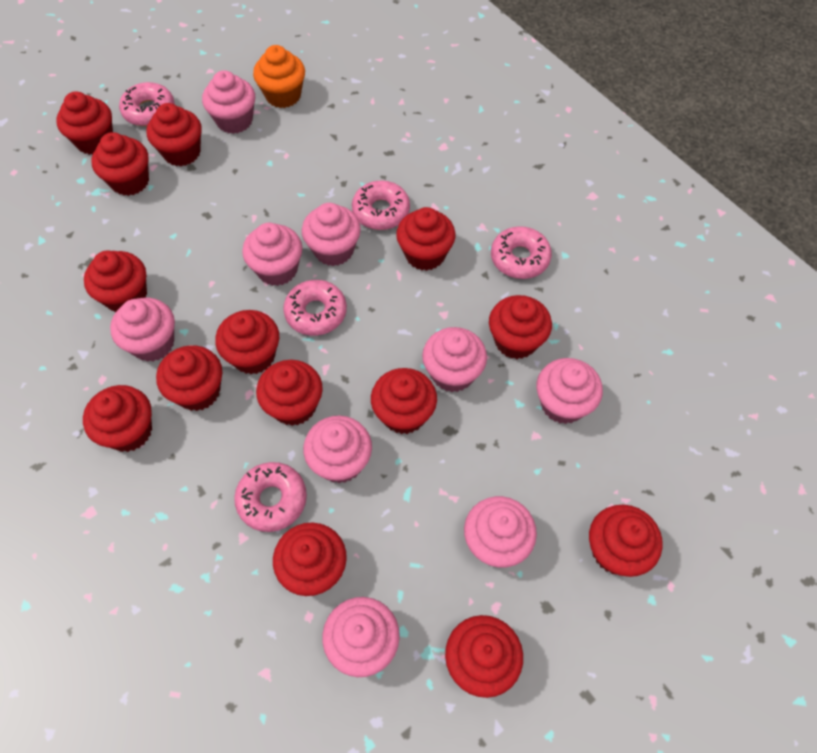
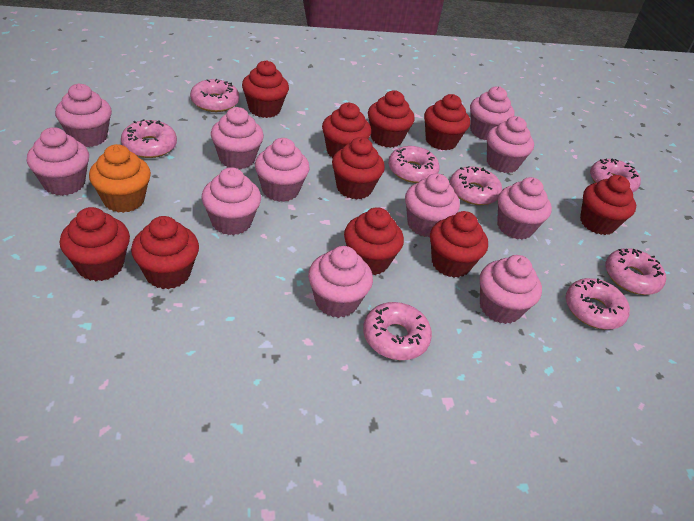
pink cupcake: [110,298,175,362] [202,70,255,134] [242,223,302,286] [302,203,361,266] [303,415,372,483] [322,597,400,677] [422,327,487,392] [464,496,537,567] [537,358,603,424] = 9 -> [27,127,89,196] [55,84,112,147] [201,167,261,235] [211,107,264,169] [255,138,310,202] [308,246,373,318] [405,173,460,238] [470,86,515,140] [480,255,542,324] [487,116,534,173] [497,177,552,240] = 11
pink donut: [119,82,175,126] [234,462,307,532] [283,280,347,336] [352,181,410,230] [491,226,552,279] = 5 -> [121,119,177,158] [190,79,239,112] [363,302,432,360] [388,146,440,183] [450,166,502,205] [566,278,630,330] [590,158,641,192] [605,248,666,295] = 8
red cupcake: [56,92,113,155] [83,385,152,452] [84,251,147,312] [92,132,149,196] [147,103,202,167] [156,345,222,411] [215,310,279,374] [256,360,323,426] [273,522,347,596] [371,368,437,434] [396,207,456,271] [445,615,523,698] [489,295,552,359] [589,505,662,577] = 14 -> [60,207,130,281] [131,216,199,289] [242,60,289,118] [322,103,371,158] [332,137,385,200] [344,207,404,275] [368,90,415,148] [424,94,470,151] [430,211,488,278] [580,175,636,235] = 10

